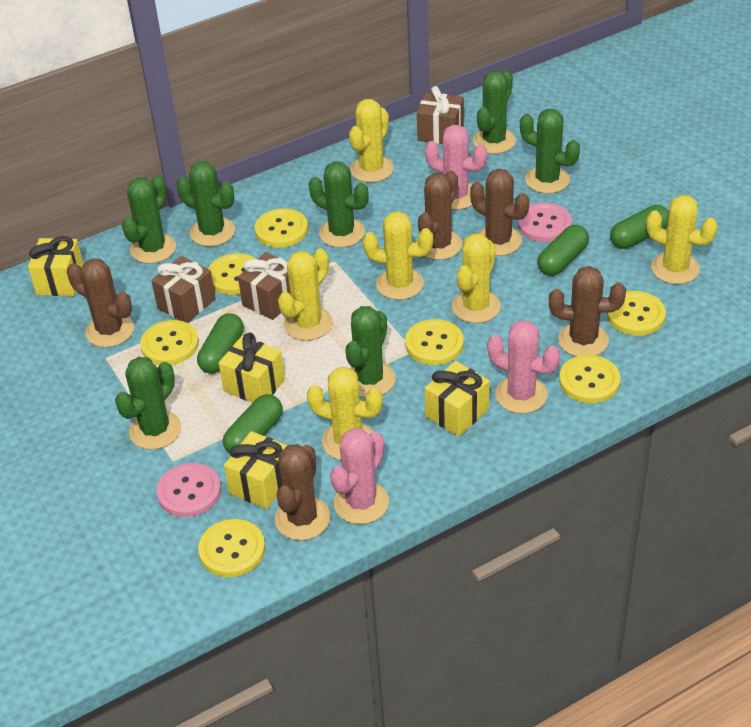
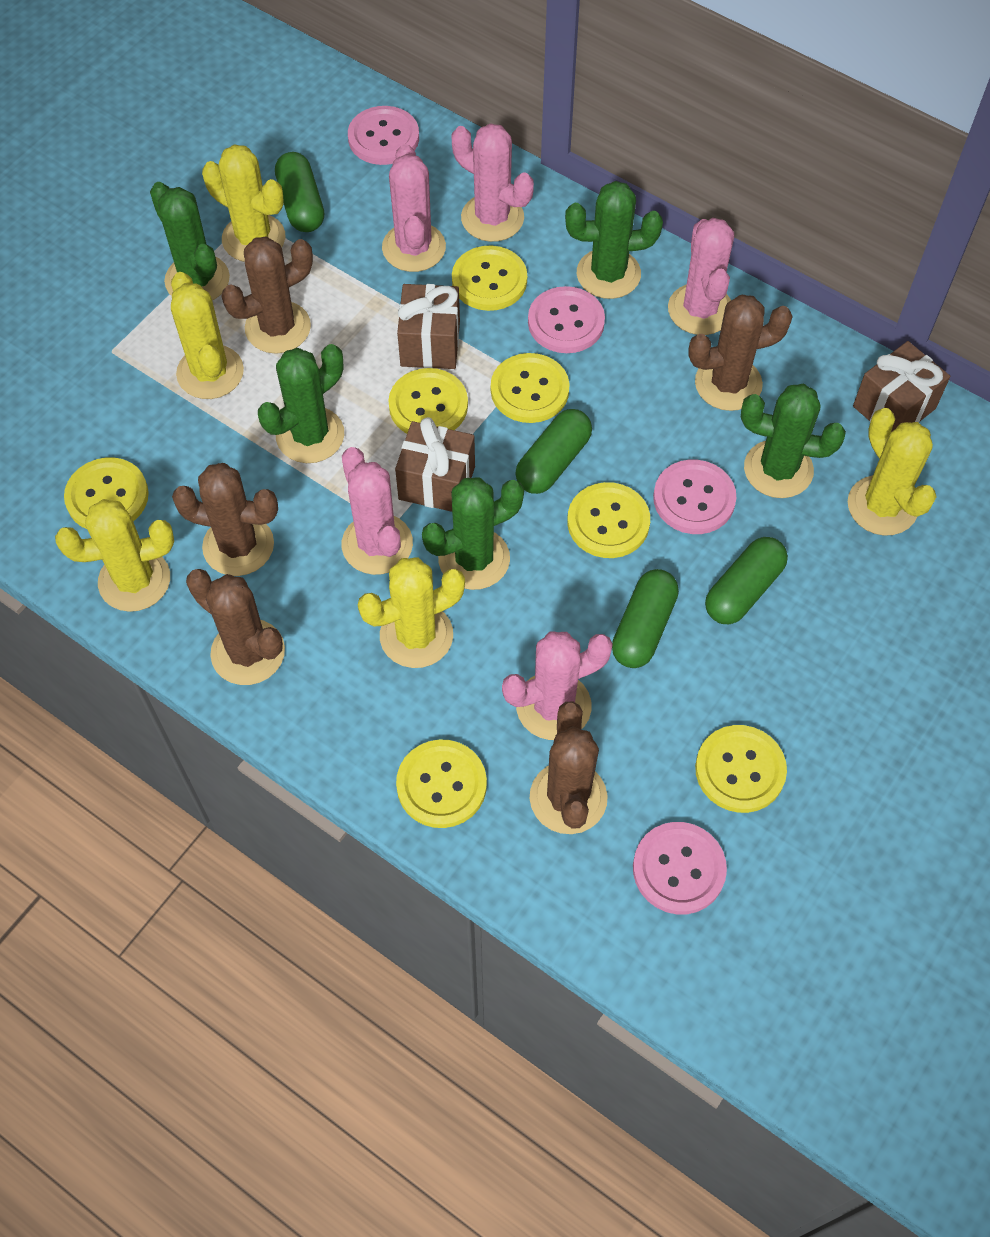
green cactus: [115,357,181,450] [122,175,176,264] [177,161,235,247] [309,161,369,248] [346,306,395,398] [473,70,516,154] [520,109,580,194] = 7 -> [150,182,230,300] [258,344,344,463] [422,477,524,590] [565,181,663,299] [741,384,846,498] = 5
pink button: [156,463,221,517] [518,203,572,242] = 2 -> [348,106,419,165] [528,286,605,353] [633,822,727,914] [653,460,736,534] = 4
pink cactus: [330,428,389,524] [425,125,487,210] [487,320,560,414] = 3 -> [342,447,413,575] [382,144,446,272] [452,123,534,242] [502,632,613,740] [668,218,734,335] = 5
yellow cactus: [278,248,333,341] [307,367,383,460] [349,99,394,183] [363,211,433,300] [452,234,501,323] [646,195,718,284] = 6 -> [55,499,174,612] [171,272,244,399] [202,145,285,262] [358,557,465,668] [848,408,937,536] = 5
yellow gift: [28,236,83,296] [219,333,285,403] [224,431,288,509] [425,361,490,437] = 4 -> none = 0

